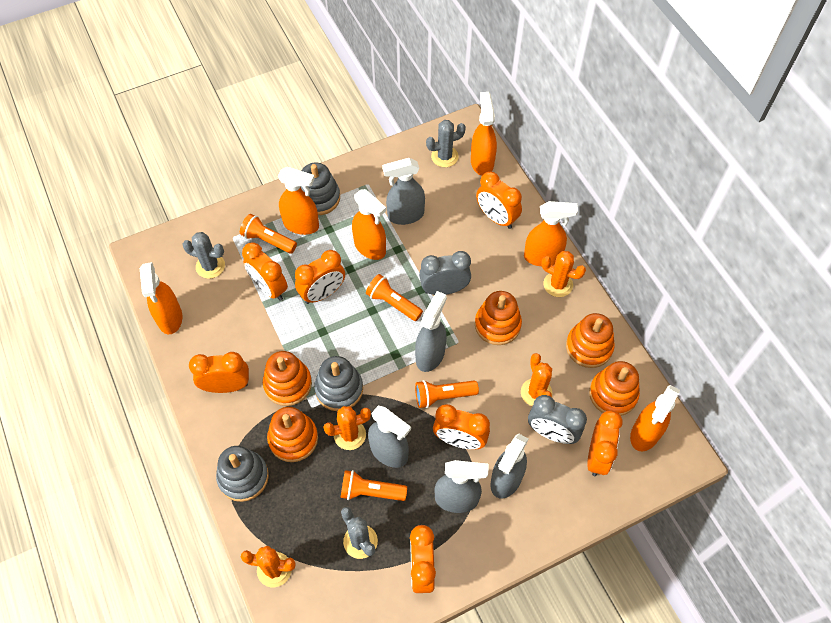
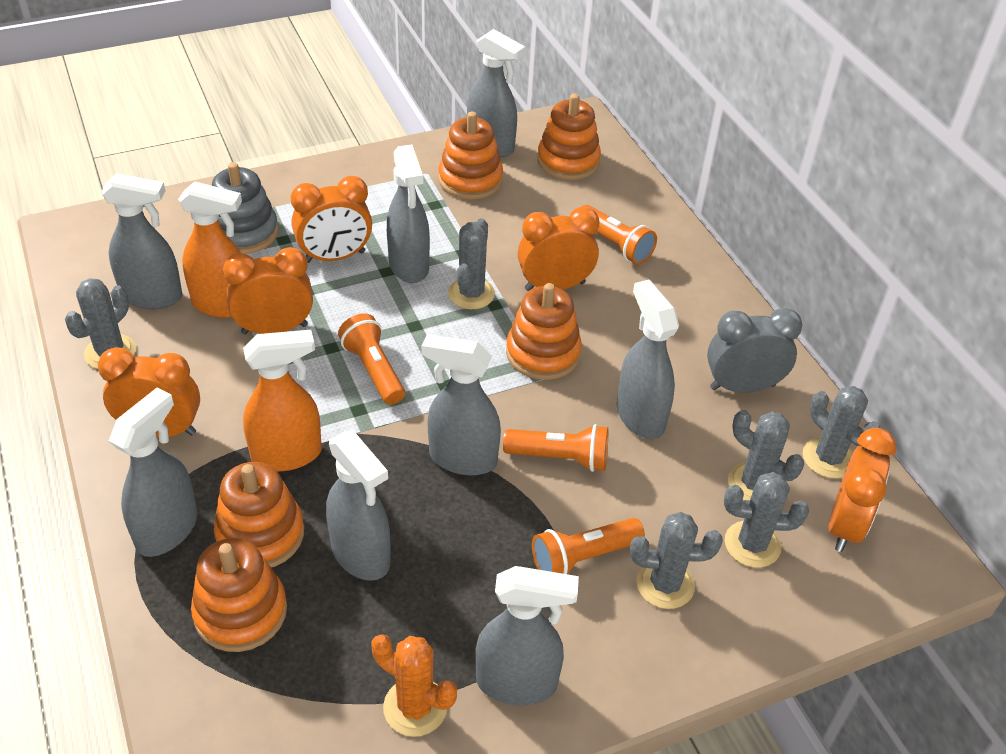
grey cactus: [182,232,225,279] [341,507,378,559] [426,120,466,167] = 3 -> [65,278,136,369] [448,218,495,309] [630,512,723,609] [724,472,809,568] [728,410,804,500] [803,386,880,478] = 6
grey clock: [419,251,471,295] [528,395,587,444] = 2 -> [707,308,803,393] = 1
grey spray bottle: [368,406,411,468] [382,158,425,225] [415,291,447,372] [434,460,489,513] [490,434,528,499] = 5 -> [101,173,182,309] [109,387,198,557] [326,430,391,581] [387,145,430,283] [421,334,501,476] [467,29,525,157] [475,566,579,705] [617,280,679,439] = 8
grey stacking toy: [216,446,269,502] [301,162,340,215] [314,356,363,411] = 3 -> [212,162,278,254] = 1
orange cactus: [241,546,296,587] [323,406,371,450] [521,353,552,406] [541,251,586,297] = 4 -> [371,634,457,737] = 1
orange clock: [189,352,249,393] [242,242,288,301] [295,250,345,304] [410,525,436,593] [433,404,490,449] [476,172,522,229] [587,410,623,476] = 7 -> [98,347,200,437] [223,247,313,334] [291,176,372,263] [518,206,599,291] [829,428,897,552] = 5
orange spray bottle: [140,262,182,334] [278,167,319,235] [352,189,386,260] [471,92,497,176] [524,201,578,266] [630,385,680,451] = 6 -> [178,182,242,318] [243,330,322,471] = 2

